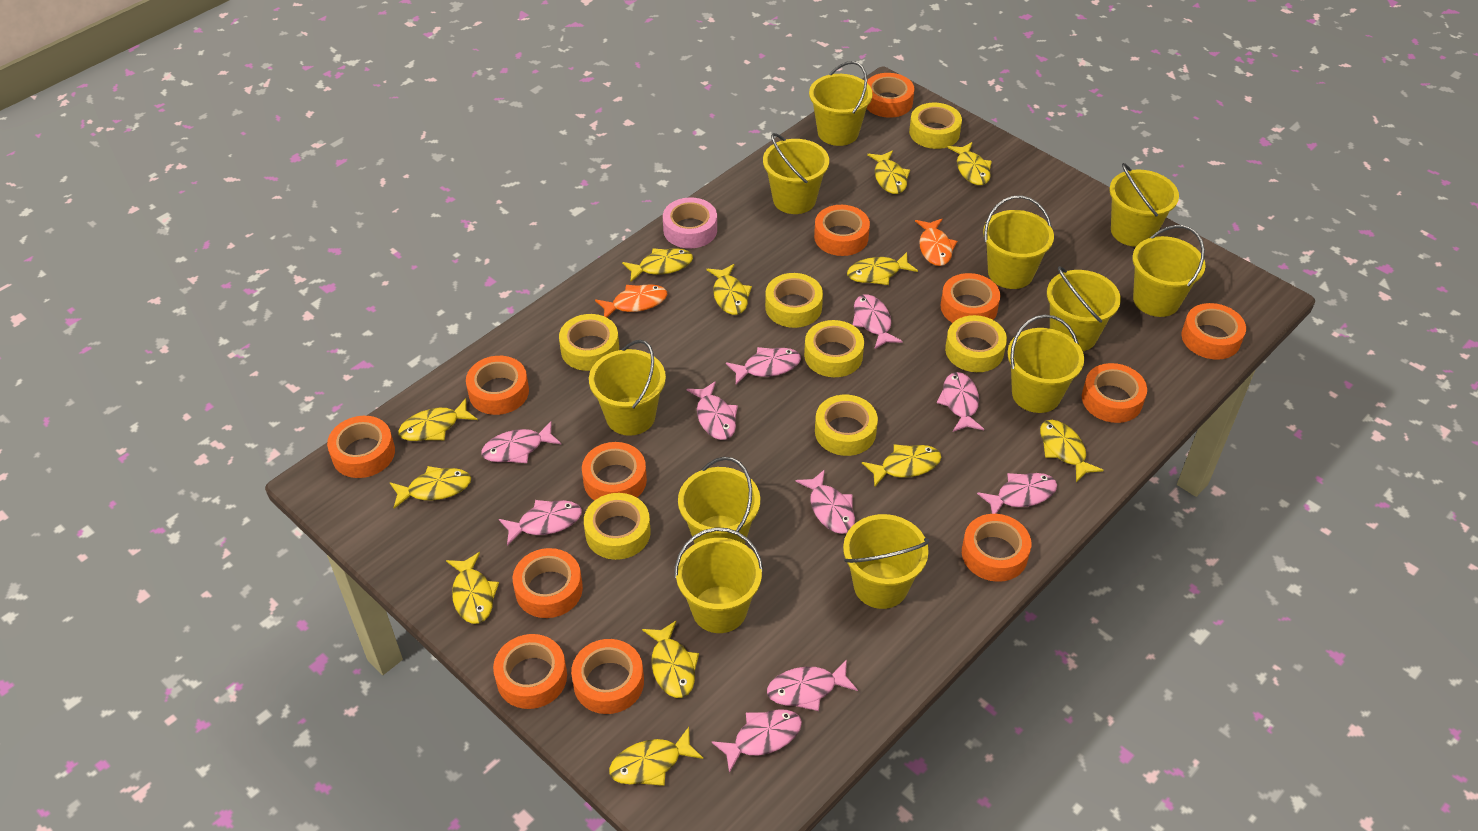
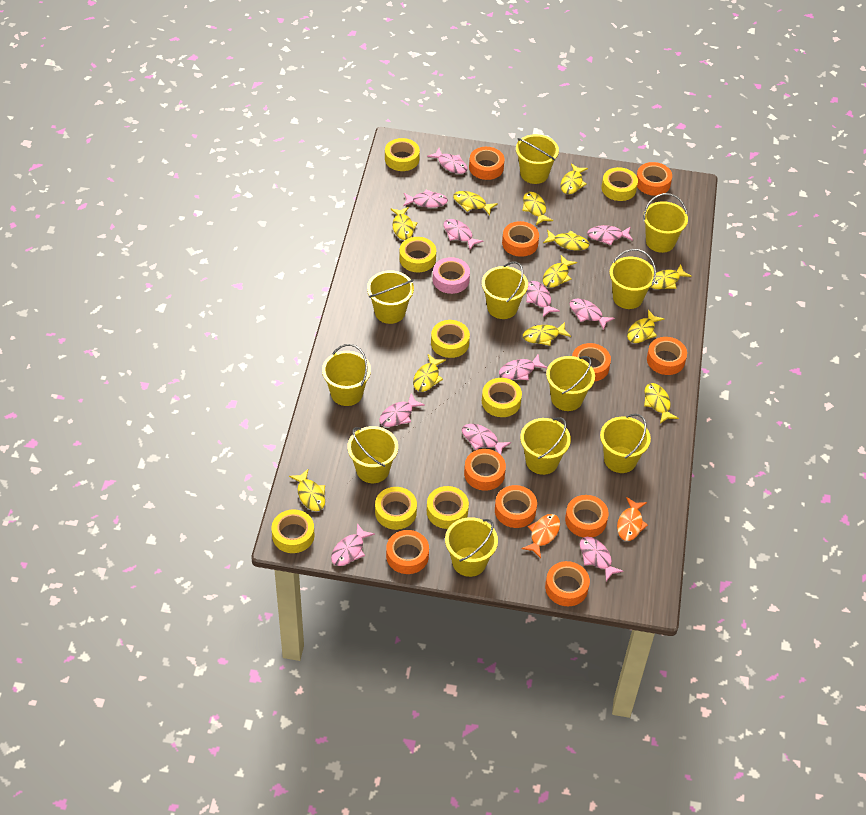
orange tape: [327,416,395,478] [466,356,529,415] [493,634,567,709] [513,548,583,618] [571,639,644,714] [582,442,647,501] [814,205,870,256] [867,73,914,118] [941,273,1000,323] [962,514,1031,582] [1082,363,1147,423] [1181,303,1246,360] = 12 -> [386,530,429,574] [464,449,506,491] [469,147,504,180] [495,485,537,528] [502,221,539,257] [545,561,590,606] [565,495,608,537] [572,343,611,382] [637,162,672,196] [647,337,687,375] = 10
pink fish: [481,421,562,463] [499,500,582,546] [686,381,738,440] [711,709,802,773] [726,347,801,385] [767,659,858,711] [796,469,855,534] [853,294,903,349] [937,372,984,432] [977,473,1057,514] = 10 -> [331,523,375,566] [379,393,425,427] [403,190,448,208] [427,148,468,174] [444,219,483,250] [462,424,511,455] [499,354,547,380] [527,281,560,317] [569,299,615,330] [580,537,624,581] [587,225,633,245] = 11
yellow tape: [559,314,619,371] [584,493,651,560] [765,273,823,328] [804,320,864,377] [815,395,878,456] [909,103,962,149] [945,315,1007,372] = 7 -> [271,509,315,553] [375,487,417,530] [385,138,420,171] [399,237,436,272] [427,486,469,529] [431,320,470,358] [482,378,522,417] [601,167,638,201] = 8

